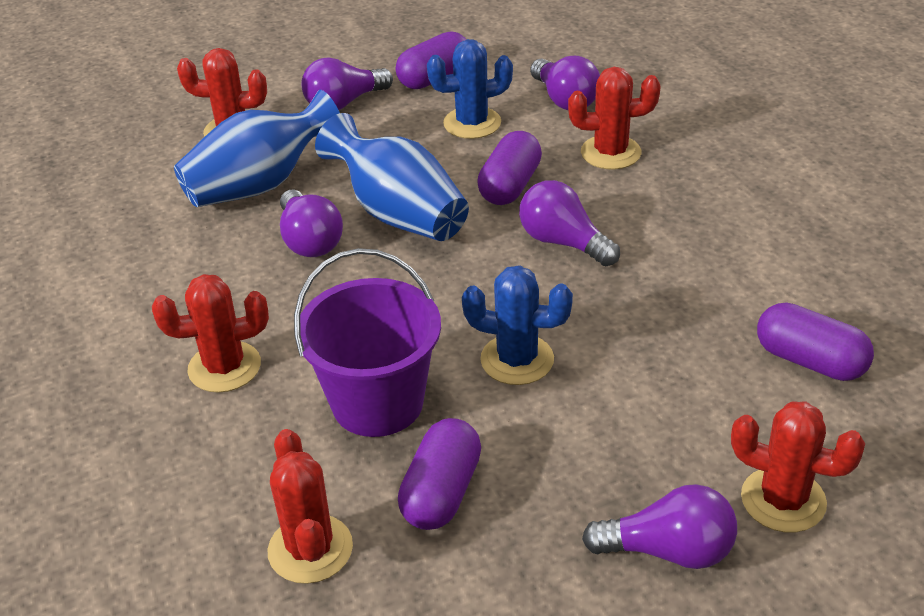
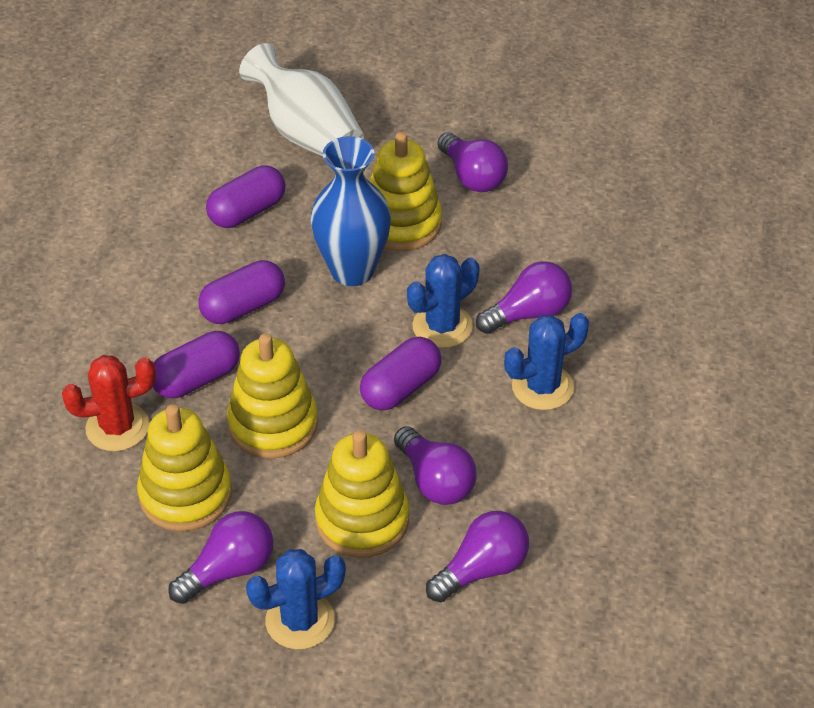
blue cactus: [427,39,513,139] [462,265,573,385] = 2 -> [246,549,346,650] [407,254,479,348] [504,313,589,410] = 3
blue vase: [174,90,340,207] [315,113,469,241] = 2 -> [310,136,391,286] = 1
purple bucket: [294,248,441,437] = 1 -> none = 0
red cactus: [152,274,269,393] [177,48,267,137] [267,429,353,584] [568,67,661,170] [731,401,865,532] = 5 -> [62,355,156,452] = 1
white vase: none = 0 -> [239,43,364,156] = 1
yellow stacking toy: none = 0 -> [137,405,232,531] [227,333,318,459] [315,430,409,558] [369,132,442,251] = 4

